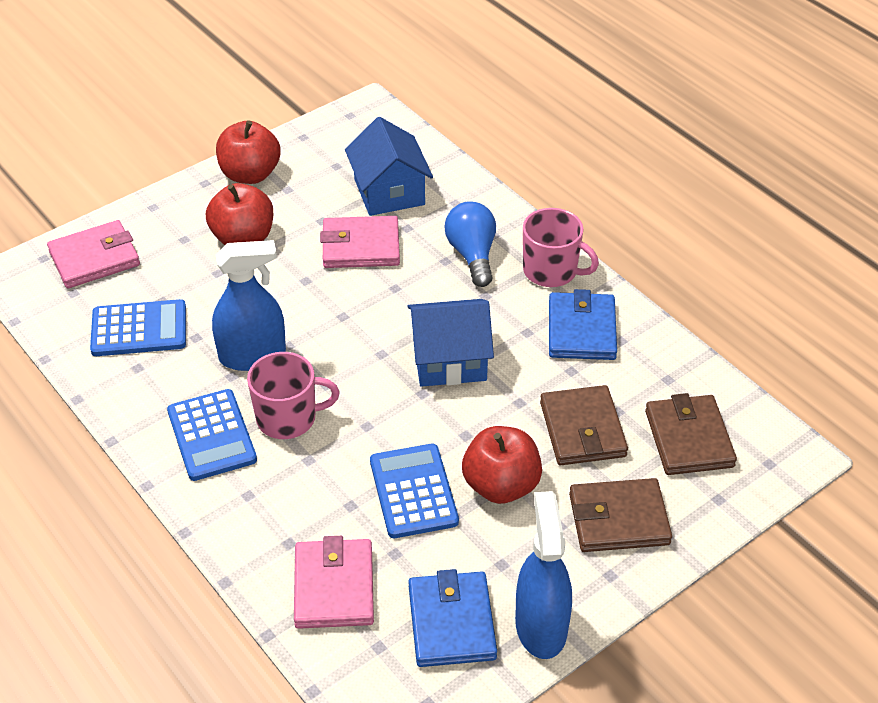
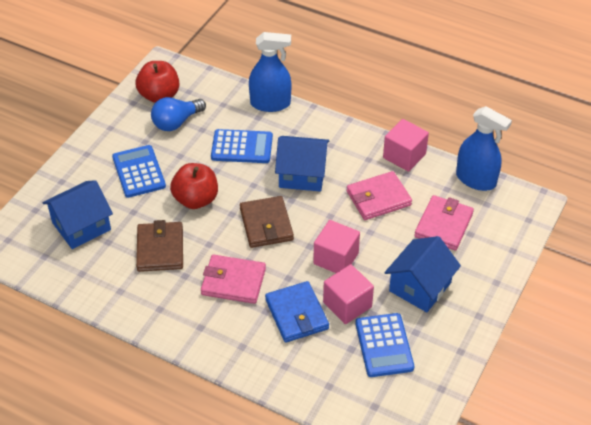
blue house: [345,117,433,216] [407,299,494,387] = 2 -> [42,180,113,249] [275,136,329,192] [385,236,461,312] = 3
blue wallet: [408,569,497,667] [549,289,617,360] = 2 -> [265,281,329,343] = 1
brown wallet: [540,385,628,465] [569,478,672,552] [645,393,737,475] = 3 -> [136,220,183,272] [240,196,294,248] = 2
pink cube: none = 0 -> [313,220,360,273] [323,264,374,324] [383,119,429,172] = 3
pink mug: [247,352,340,439] [523,208,599,287] = 2 -> none = 0
red apple: [206,183,273,245] [216,120,281,184] [462,426,542,504] = 3 -> [136,61,179,103] [170,163,218,209] = 2

